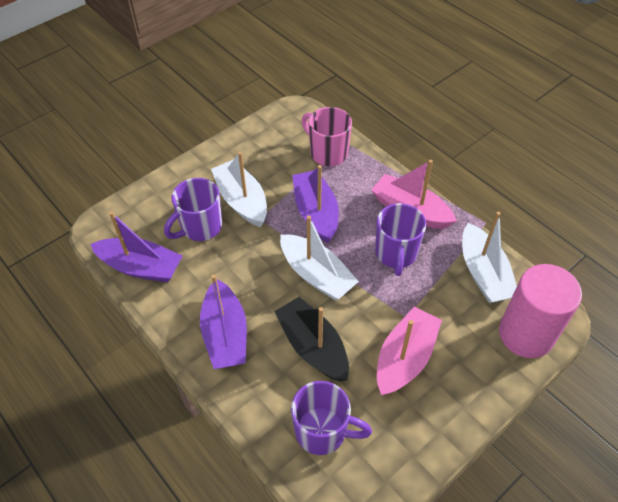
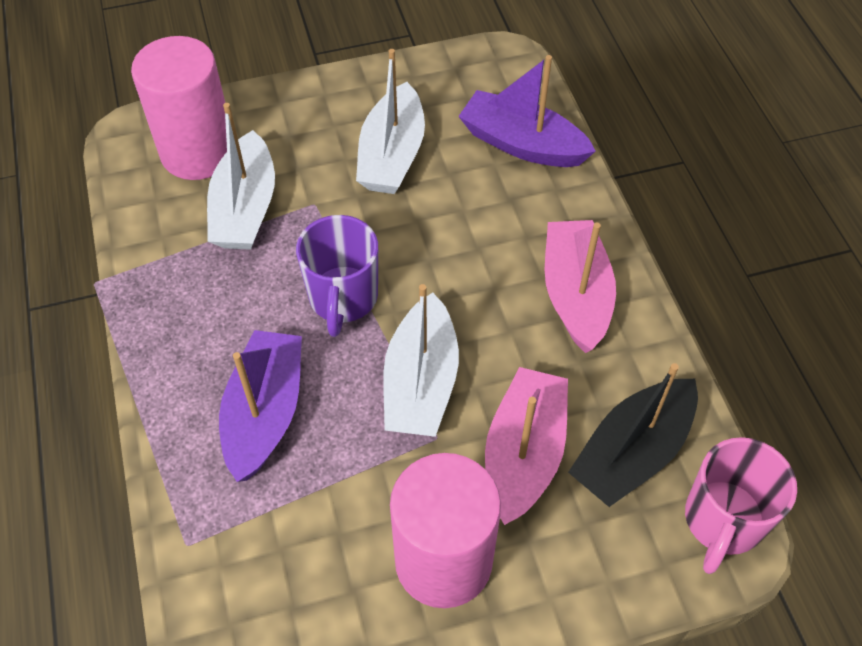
pink cylinder: [499,264,582,358] = 1 -> [131,36,227,180] [390,453,501,608] = 2
purple boat: [90,211,182,282] [200,274,247,369] [292,165,339,243] = 3 -> [219,330,302,482] [458,55,596,167] = 2
purple mug: [164,178,222,241] [291,381,372,455] [375,203,426,276] = 3 -> [296,215,378,337] = 1

